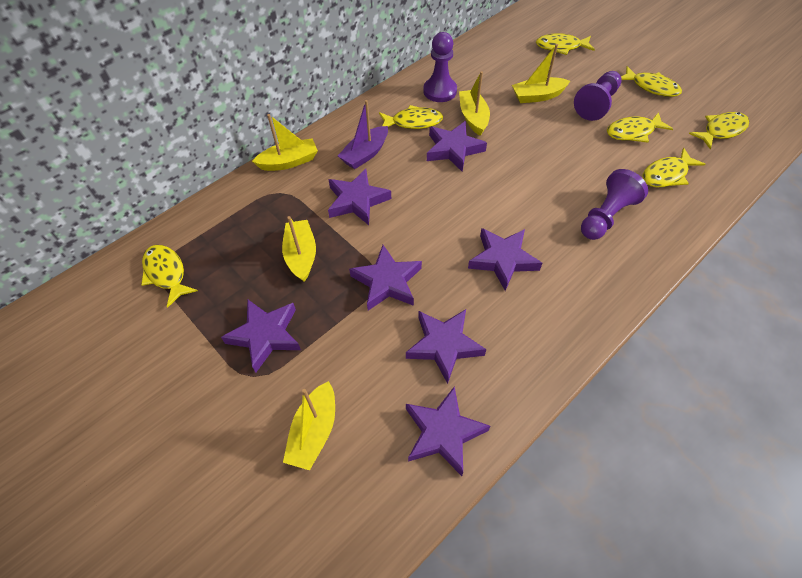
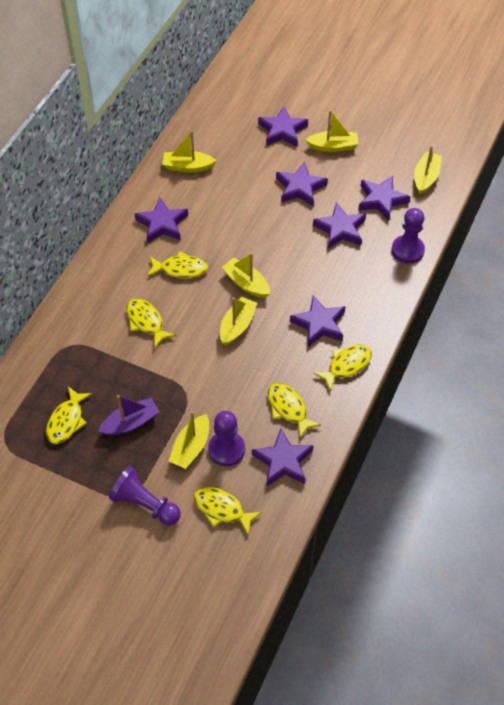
yellow boat: [252,114,318,171] [282,216,316,282] [283,381,335,470] [459,71,490,136] [512,44,570,103] = 5 -> [162,131,216,173] [169,411,209,469] [220,296,257,346] [222,253,270,298] [306,110,359,152] [414,146,442,195] = 6
yellow fish: [141,245,198,308] [379,105,443,129] [536,33,595,55] [607,112,673,143] [621,66,682,97] [643,148,705,187] [689,112,749,149] = 7 -> [46,387,92,444] [127,299,176,348] [147,252,208,278] [194,487,262,534] [268,383,321,439] [313,345,372,391] = 6

